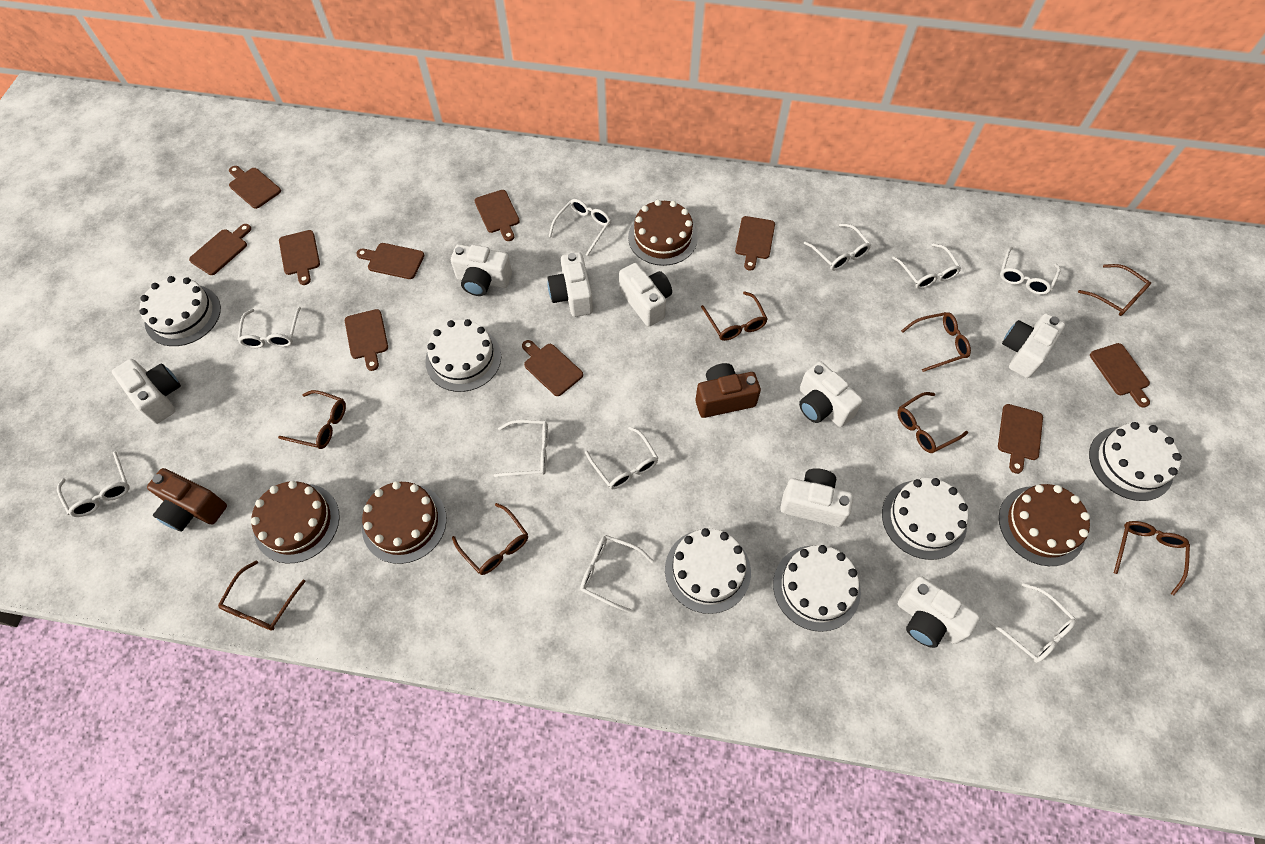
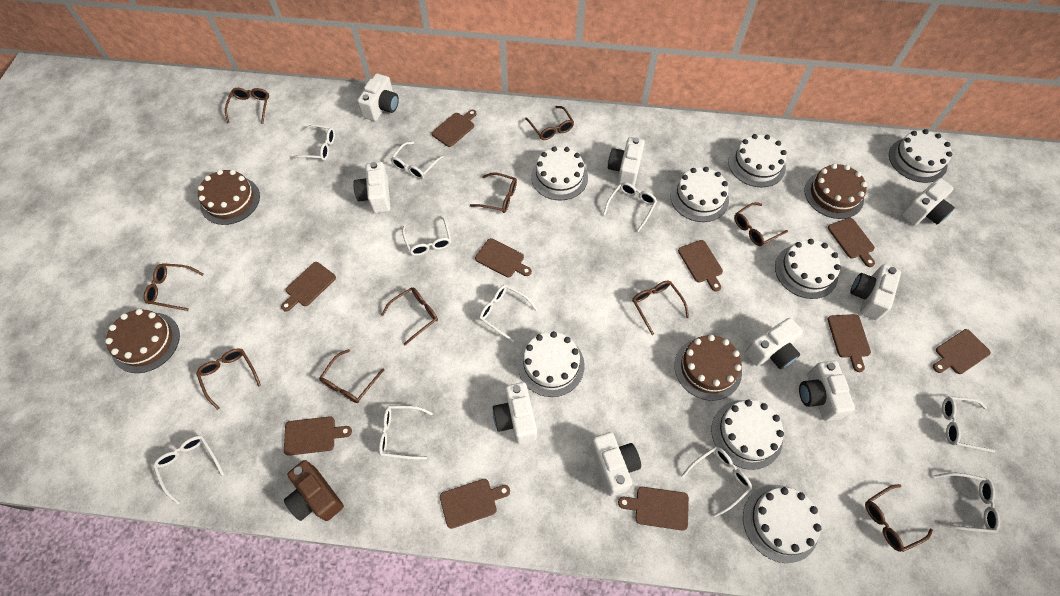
brown camera: [147,468,227,532] [695,363,761,418] = 2 -> [284,460,344,521] = 1
brown glasses: [218,560,306,631] [278,390,346,449] [452,503,528,575] [701,291,767,341] [897,392,968,453] [901,312,971,372] [1078,264,1151,316] [1114,521,1190,595] = 8 -> [144,263,204,311] [196,348,261,410] [225,88,269,124] [319,349,384,403] [381,287,438,345] [470,172,517,213] [525,106,574,140] [632,281,689,335] [734,202,788,246] [865,484,933,552] = 10
white cake: [140,276,221,346] [425,319,501,392] [665,528,751,614] [773,545,861,632] [882,478,968,560] [1089,422,1182,501] = 6 -> [518,331,585,397] [531,146,588,201] [670,167,729,222] [712,400,784,470] [728,134,787,187] [743,485,822,563] [775,239,841,299] [889,129,952,183] = 8
white camera: [112,359,181,424] [451,244,512,296] [547,252,593,317] [619,263,672,327] [780,468,853,527] [799,362,863,427] [898,576,980,648] [1002,313,1065,378] = 8 -> [353,162,390,213] [357,73,399,121] [493,382,537,444] [590,432,641,496] [608,137,645,186] [745,318,803,369] [799,361,855,421] [850,264,901,320] [901,178,955,225] = 9

